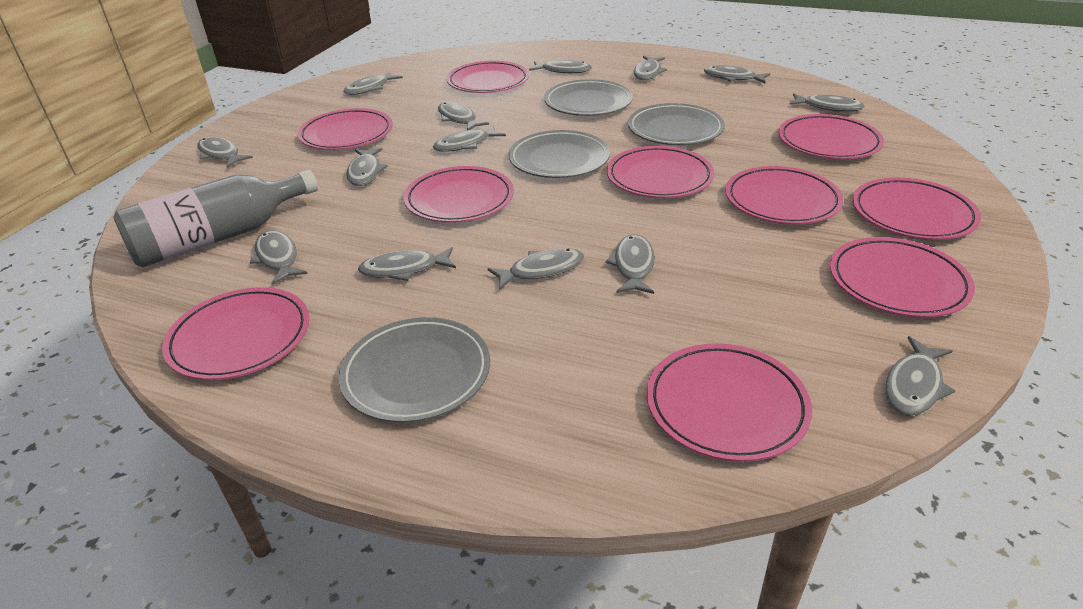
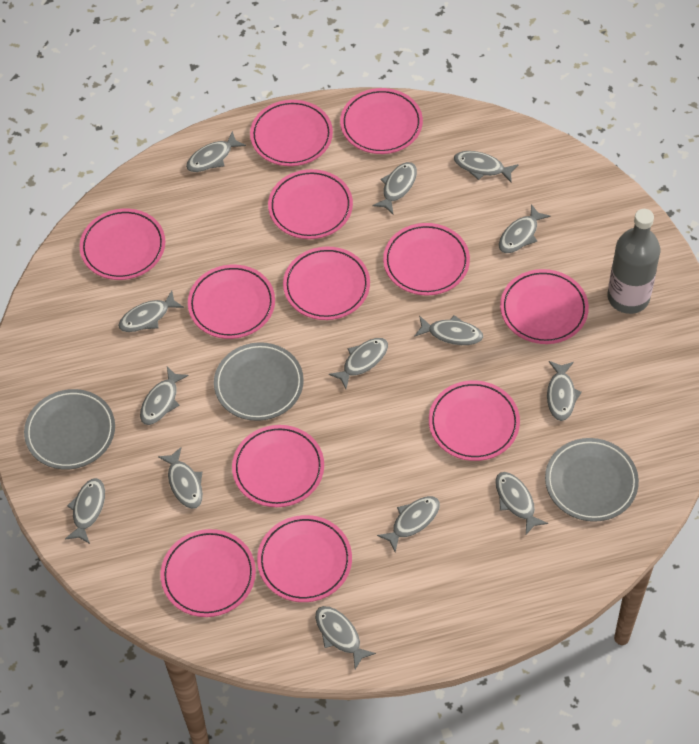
grey plate: [338,317,490,423] [509,130,610,178] [544,79,633,116] [628,103,725,145] = 4 -> [24,389,115,470] [214,342,304,421] [545,438,639,522] = 3
pink plate: [162,287,310,380] [297,108,393,150] [404,166,514,223] [447,61,529,93] [607,146,715,198] [647,343,812,462] [725,166,843,224] [778,114,884,159] [830,237,975,318] [852,178,981,240] = 10 -> [80,209,165,280] [161,529,256,617] [188,264,275,339] [232,425,324,507] [250,100,333,166] [257,515,352,602] [268,169,353,239] [283,246,370,320] [340,88,423,154] [383,223,470,295] [429,380,520,461] [500,269,589,344] = 12

